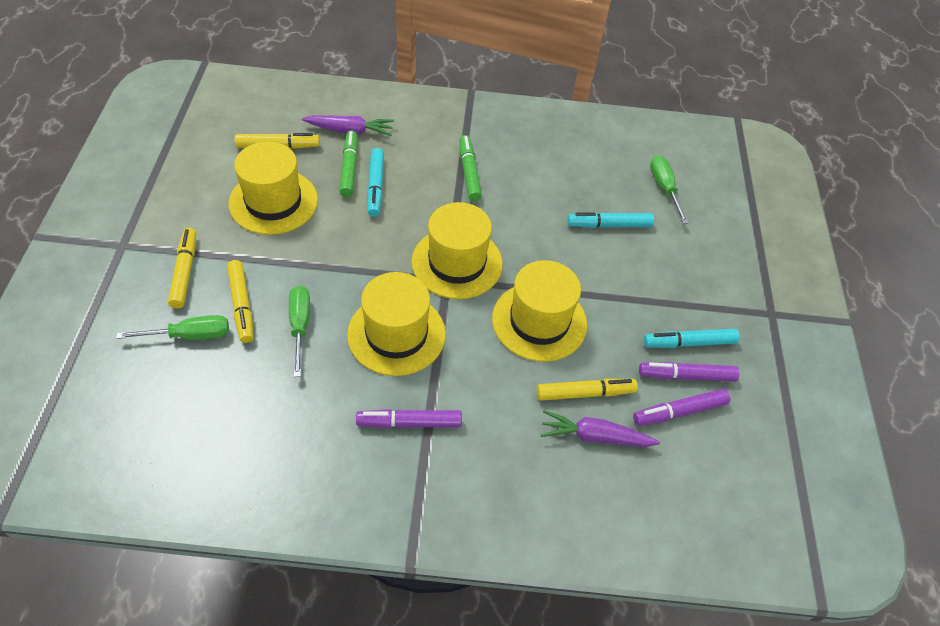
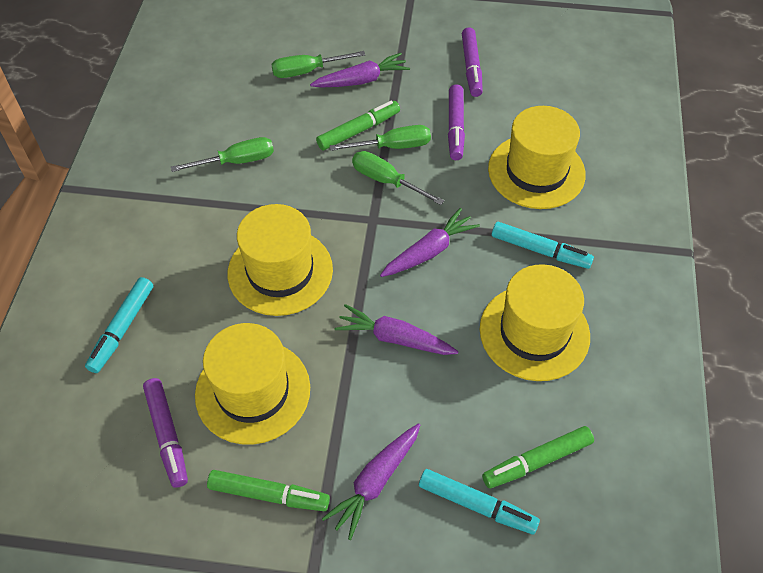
green marker: [339,131,358,197] [459,135,482,201] = 2 -> [207,470,330,511] [316,101,400,151] [482,426,594,488] = 3
green screwdriver: [116,315,229,340] [289,285,310,377] [650,155,689,224] = 3 -> [171,137,274,172] [271,51,365,78] [330,125,431,151] [352,151,444,205] = 4
purple carrot: [302,115,394,136] [541,410,660,447] = 2 -> [310,53,410,87] [322,423,420,540] [335,304,459,355] [380,208,480,277] = 4
yellow marker: [168,228,196,308] [227,260,254,343] [235,133,320,148] [537,379,638,401] = 4 -> none = 0

